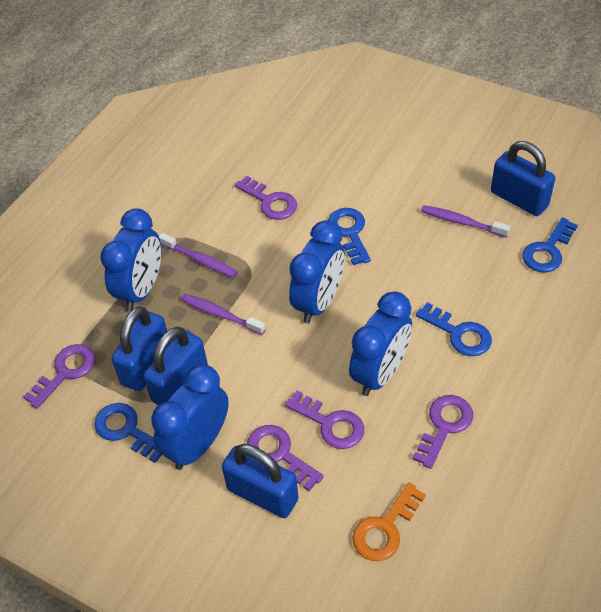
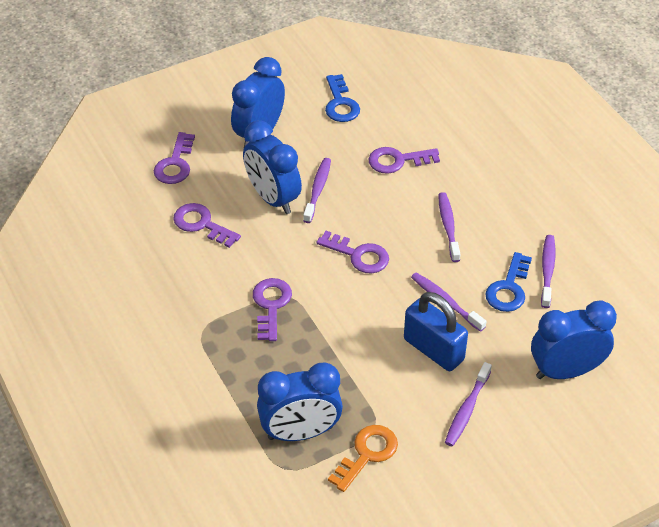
blue key: [94,403,162,463] [328,208,371,265] [416,302,492,356] [522,217,578,272] = 4 -> [325,74,360,122] [485,252,532,312] = 2
blue padlock: [112,306,167,391] [143,327,208,405] [222,444,299,518] [491,141,555,216] = 4 -> [404,292,468,371] = 1
purple toothbrush: [159,233,238,278] [181,294,266,335] [421,205,510,238] = 3 -> [303,158,331,223] [411,273,486,332] [438,192,460,262] [445,362,492,446] [541,235,555,308] = 5

